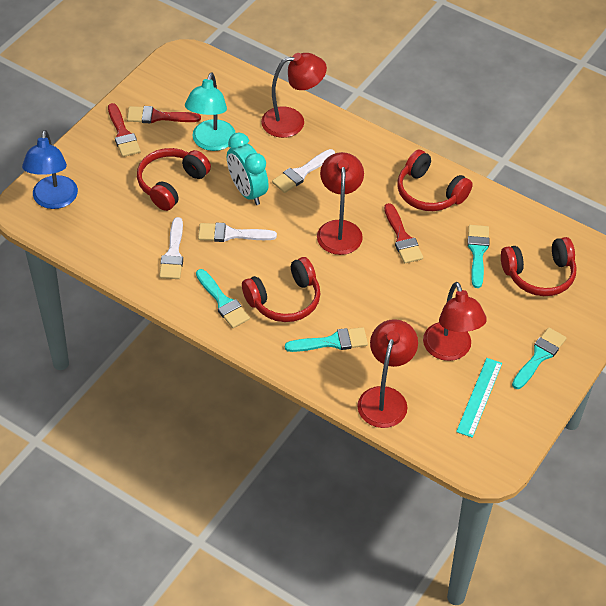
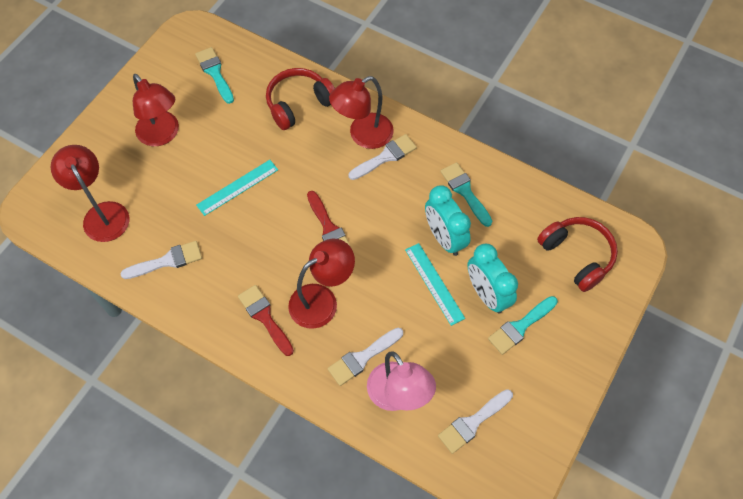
blue lamp: [22,130,78,209] = 1 -> none = 0
pink lamp: none = 0 -> [367,351,436,411] = 1
red brush: [108,103,141,157] [127,106,201,123] [384,203,423,263] = 3 -> [238,285,294,356] [307,191,352,249] = 2
red headphones: [137,148,211,211] [242,257,320,322] [397,150,473,211] [501,237,577,296] = 4 -> [266,68,335,130] [537,217,618,292] = 2
turquoise brush: [196,269,250,328] [285,327,368,352] [467,225,489,288] [512,328,567,389] = 4 -> [195,47,234,104] [440,162,492,227] [488,296,558,355] = 3
turquoise clock: [227,132,269,205] = 1 -> [425,185,471,256] [467,244,518,314] = 2
turquoise lamp: [185,73,236,151] = 1 -> none = 0
turquoise ruler: [456,358,502,438] = 1 -> [196,160,278,216] [405,243,465,326] = 2
white brush: [159,217,183,279] [198,223,277,242] [272,149,335,193] = 3 -> [120,241,202,279] [327,328,403,386] [348,134,417,180] [438,389,513,454] = 4

